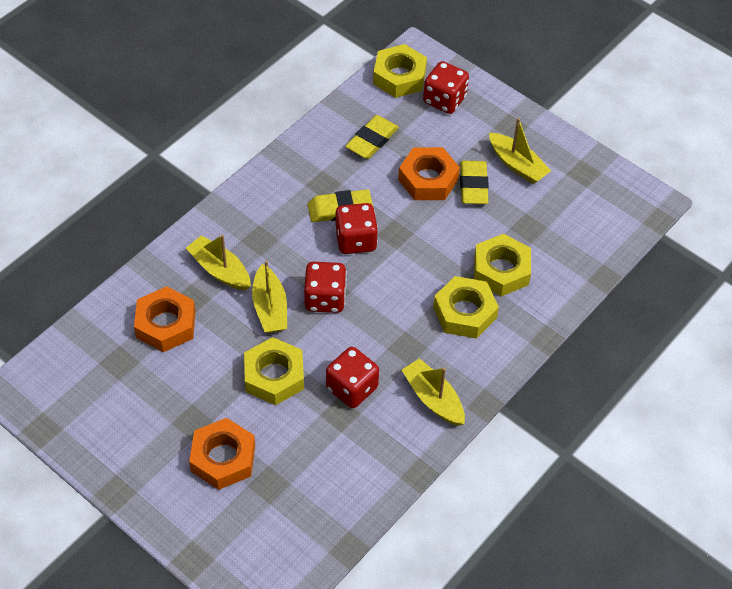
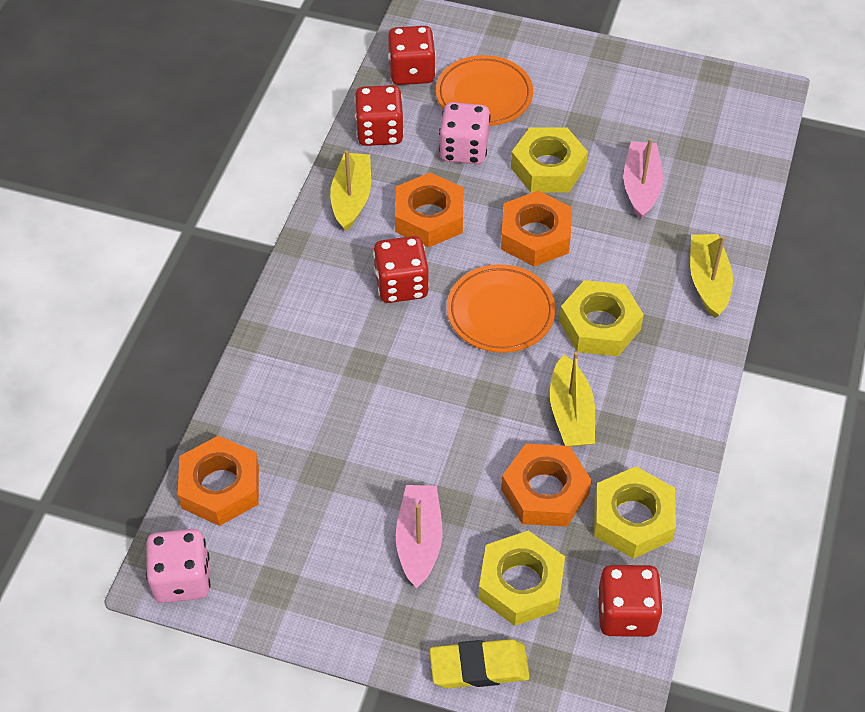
orange nut: [134,286,195,352] [189,418,255,490] [398,147,460,200] = 3 -> [178,435,259,526] [395,173,463,248] [501,190,572,266] [501,444,592,527] = 4
orange plate: none = 0 -> [436,55,533,126] [447,264,556,353] = 2
pink boat: none = 0 -> [396,485,443,588] [623,138,663,219] = 2
pink dice: none = 0 -> [146,529,210,603] [439,102,490,164] = 2
yellow boat: [186,234,251,291] [252,261,287,333] [402,358,465,426] [489,118,551,184] = 4 -> [330,150,371,231] [550,352,595,447] [690,234,733,318] = 3
yellow eraser: [308,189,373,222] [345,115,399,159] [460,161,489,204] = 3 -> [429,639,530,688] = 1

